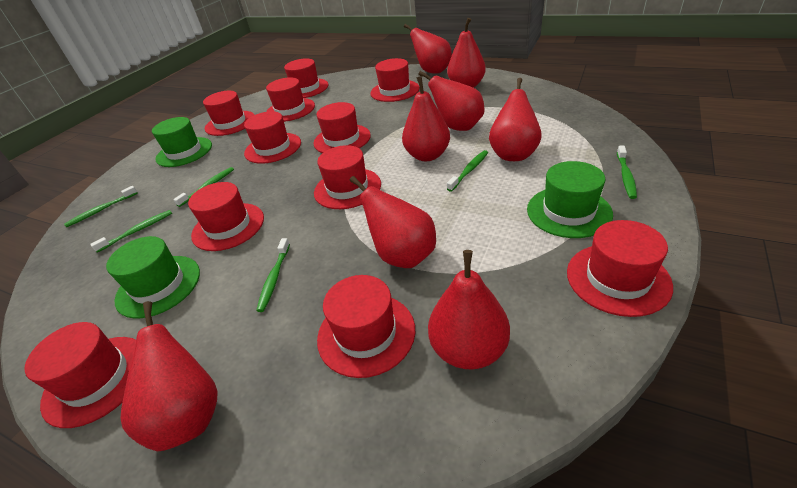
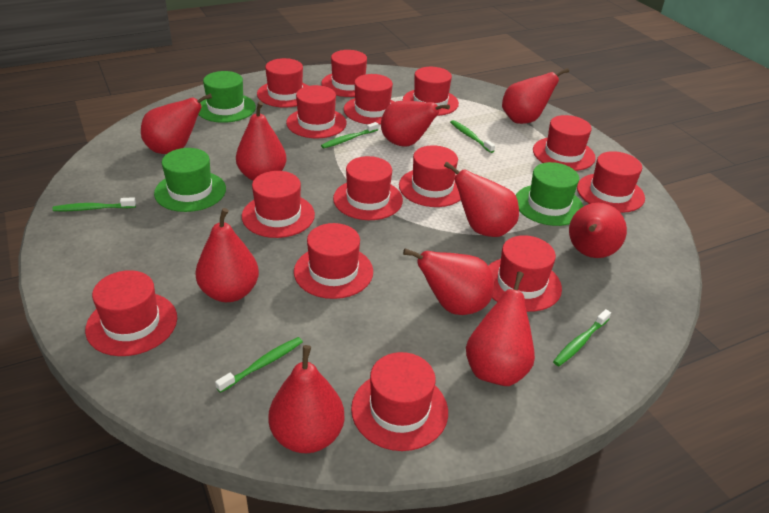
green toothbrush: [64,186,138,227] [90,210,172,252] [173,167,234,207] [256,238,290,312] [447,150,488,192] [617,146,637,199] = 6 -> [52,197,136,211] [215,337,303,393] [321,122,379,148] [450,120,495,153] [553,309,611,366] = 5
red hat: [24,322,136,428] [188,182,264,251] [203,91,255,136] [244,111,301,164] [266,77,315,122] [284,58,329,98] [313,102,371,153] [314,145,381,209] [317,275,415,378] [370,58,420,102] [567,220,673,317] = 11 -> [85,270,177,356] [242,171,315,238] [257,58,308,108] [286,85,347,138] [294,223,373,299] [321,50,367,97] [333,156,403,220] [344,74,395,125] [351,352,448,451] [399,145,461,207] [403,67,459,116] [488,235,562,312] [533,115,596,171] [577,151,645,213] = 14
red pear: [120,301,218,451] [350,176,436,268] [402,76,450,161] [404,24,452,74] [419,71,485,131] [428,250,510,369] [447,18,486,88] [489,78,541,161] = 8 -> [141,93,212,154] [195,208,259,302] [236,101,286,181] [268,345,345,453] [381,101,450,146] [403,248,494,315] [444,161,519,237] [466,271,535,386] [502,68,569,124] [569,203,627,258] = 10

